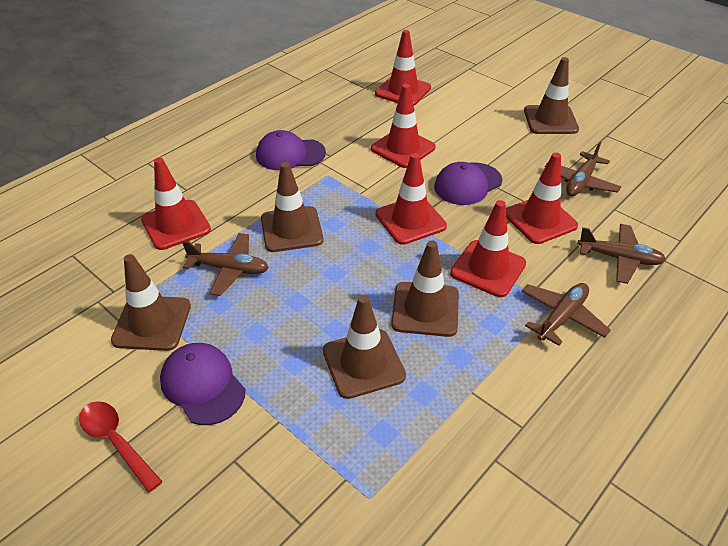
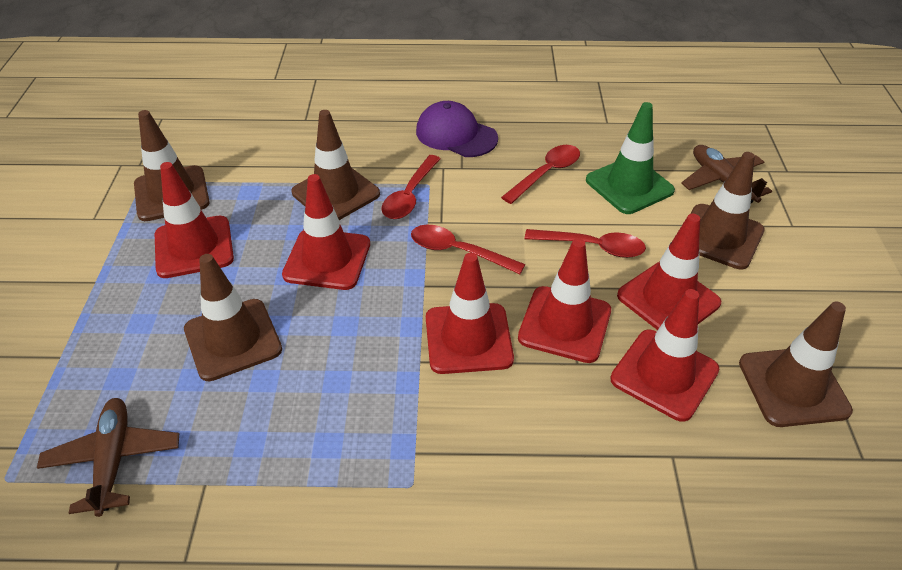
brown plane: [182,233,269,296] [521,283,611,346] [545,142,621,196] [577,224,666,284] = 4 -> [37,398,179,517] [681,145,772,203] = 2
green traffic cone: none = 0 -> [586,102,675,214] = 1
purple cap: [160,343,245,425] [256,130,326,170] [434,162,502,205] = 3 -> [416,101,498,157] = 1
red spoon: [79,401,163,493] = 1 -> [381,155,441,219] [411,225,525,274] [501,145,580,204] [525,229,646,258] = 4

